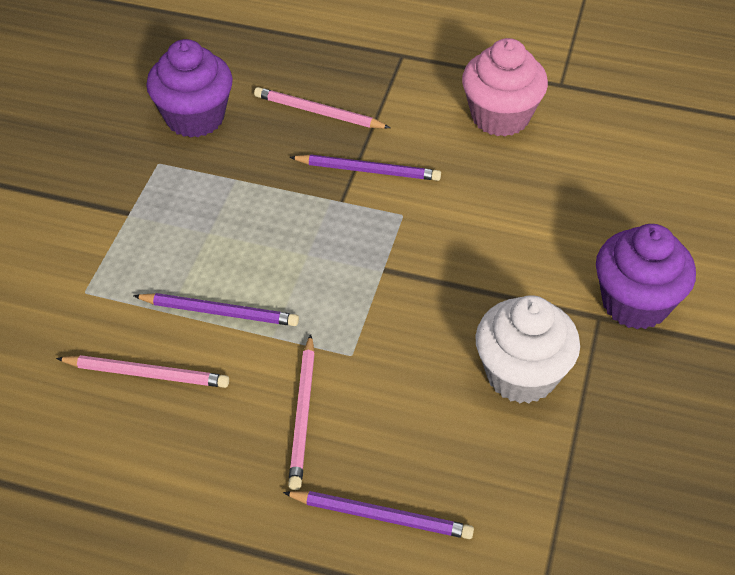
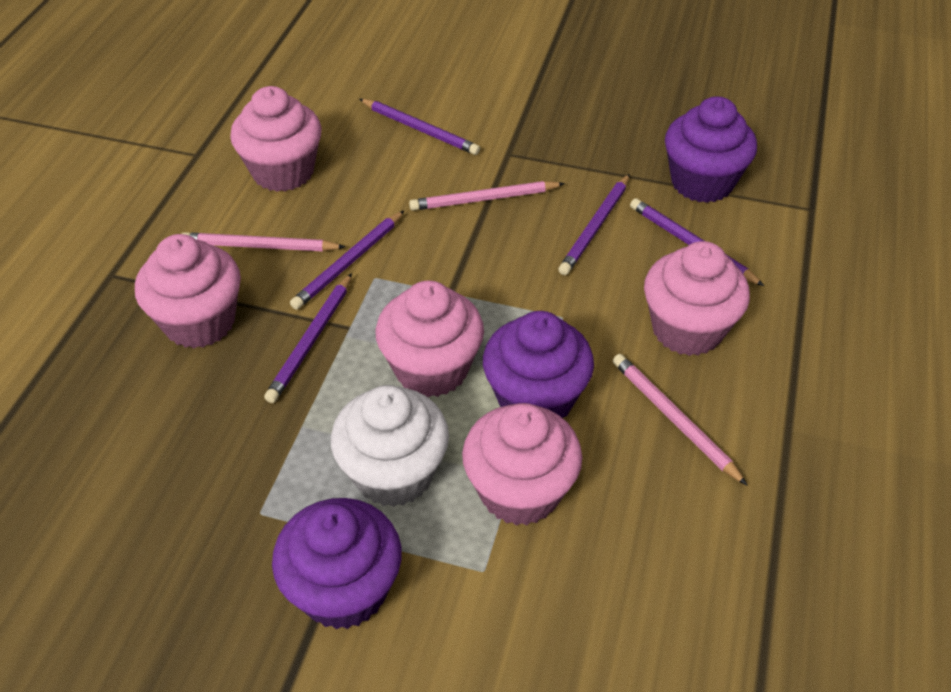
pink cupcake: [462,38,548,136] = 1 -> [135,234,241,348] [230,86,322,192] [375,280,484,397] [462,403,582,526] [644,241,750,356] = 5
purple cupcake: [146,39,233,138] [596,224,696,329] = 2 -> [272,498,402,629] [483,311,594,418] [665,96,757,203] = 3
purple pencil: [133,293,299,326] [283,491,474,539] [289,154,441,181] = 3 -> [264,273,352,403] [290,210,405,310] [359,99,480,155] [558,174,630,275] [630,198,764,286] = 5

